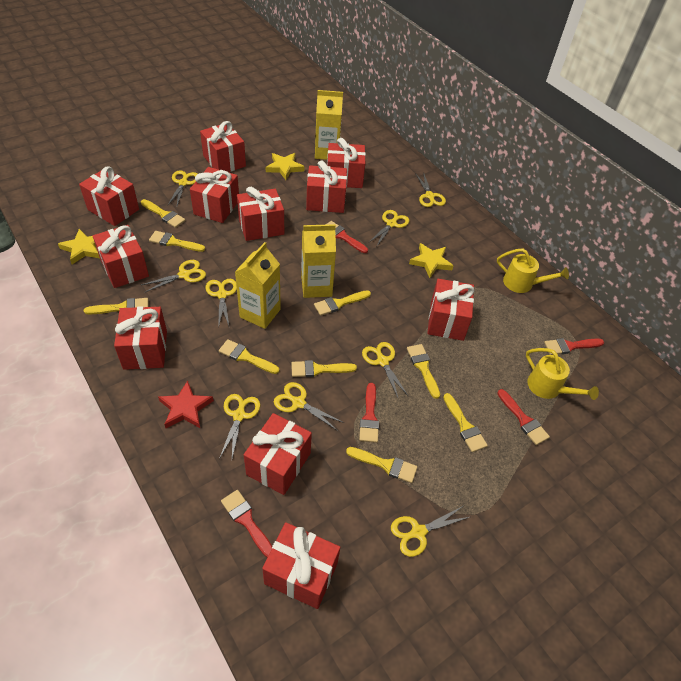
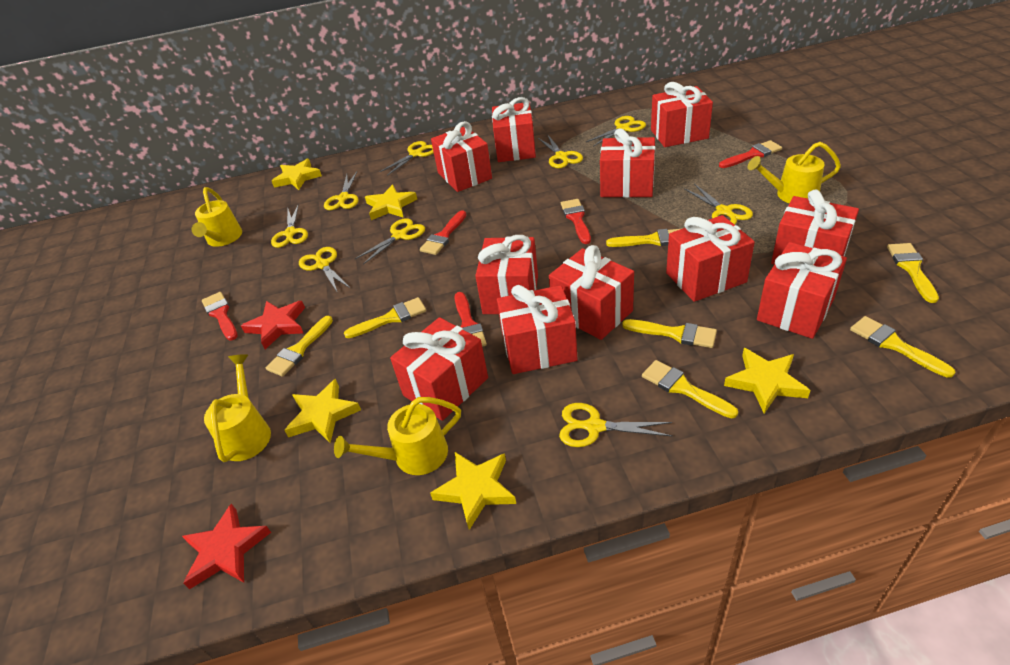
red star: [158,380,214,428] = 1 -> [182,503,271,590] [241,301,305,349] = 2
yellow brush: [84,298,148,314] [141,199,185,228] [149,231,205,252] [219,339,280,374] [291,360,357,377] [314,290,371,316] [346,447,417,483] [407,344,440,399] [443,393,488,452] = 9 -> [266,316,333,377] [344,297,426,338] [606,229,680,247] [622,319,717,348] [642,360,738,419] [850,316,956,378] [887,243,939,303] = 7
yellow carton: [235,242,281,329] [301,224,336,298] [315,90,343,160] = 3 -> none = 0
yellow star: [58,229,100,264] [266,153,304,180] [409,243,454,278] = 3 -> [272,159,322,190] [284,379,361,443] [365,184,417,220] [430,452,516,530] [724,348,810,414] = 5
yellow watering can: [497,249,569,293] [526,348,599,400] = 2 -> [192,187,242,247] [204,354,271,462] [334,397,461,475] [748,142,841,203] = 4

